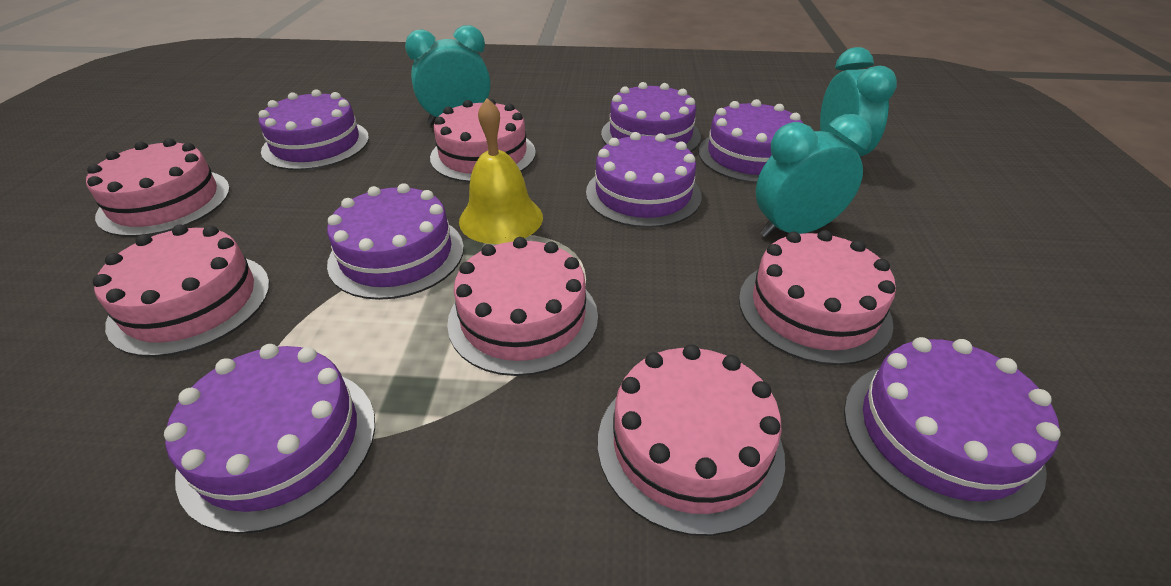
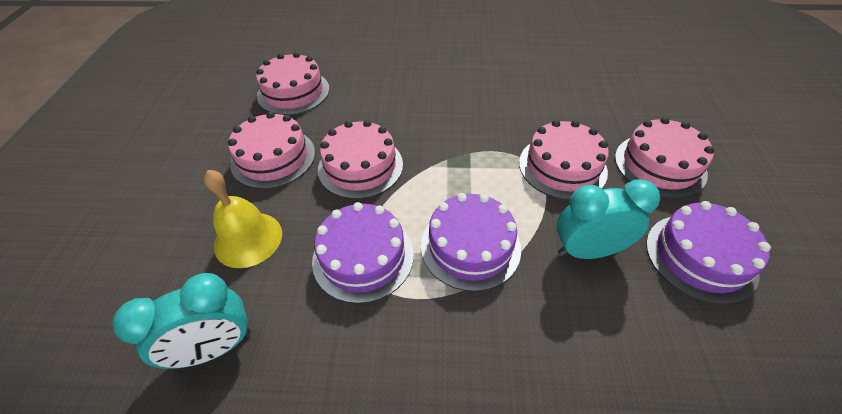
pink cake: [86,138,230,237] [93,225,270,357] [430,99,536,182] [447,237,598,376] [598,344,785,536] [739,230,896,365] = 6 -> [228,112,315,189] [256,52,329,115] [318,120,403,199] [519,120,609,200] [615,117,714,198] = 5
purple cake: [164,344,375,534] [258,89,369,170] [327,183,464,300] [586,132,702,228] [601,82,701,152] [699,99,803,183] [844,337,1061,523] = 7 -> [312,202,414,304] [421,193,521,291] [646,201,771,304] = 3
turquoise clock: [405,25,491,125] [756,114,872,238] [820,47,897,157] = 3 -> [113,273,251,369] [557,179,660,259] = 2

